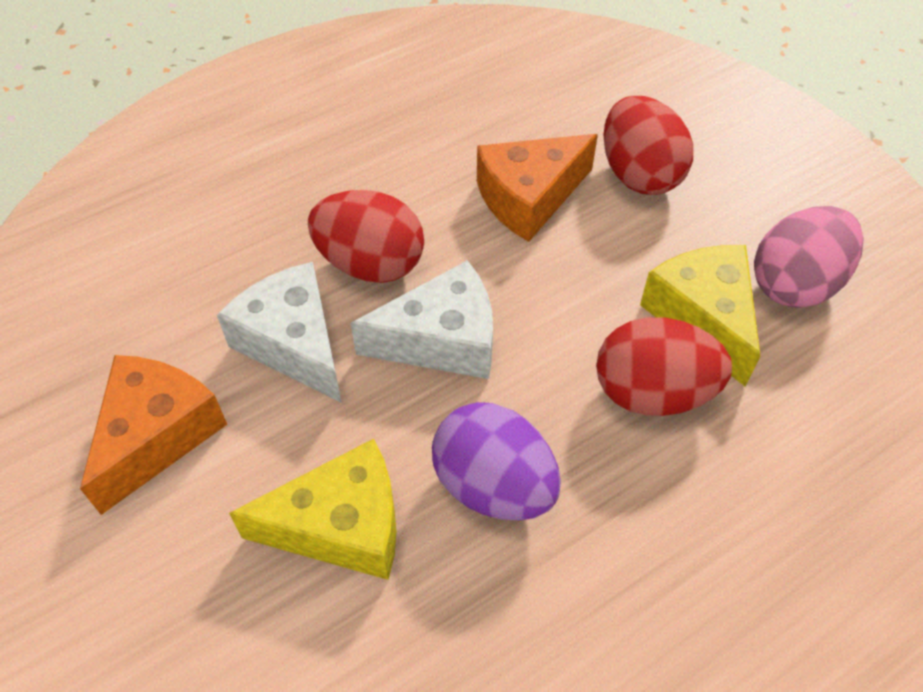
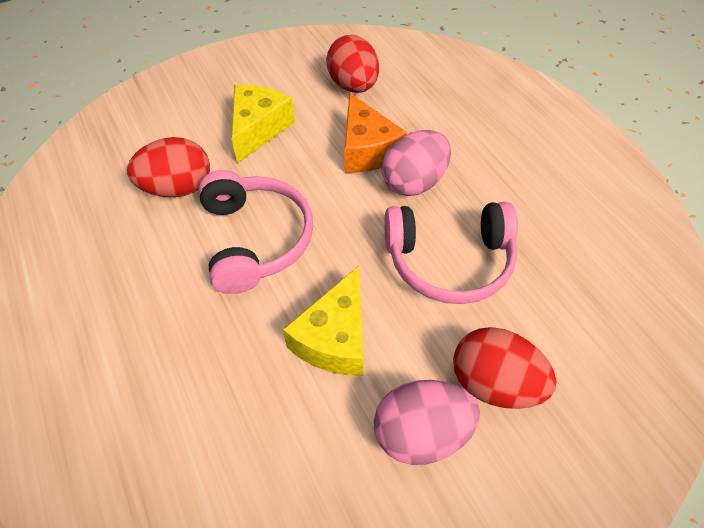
orange cheese: [80,355,227,515] [477,134,598,242] = 2 -> [344,93,407,173] = 1
pink egg: [754,206,864,308] = 1 -> [374,380,480,465] [382,130,451,196] = 2
pink headphones: none = 0 -> [199,170,313,294] [384,202,518,304] = 2
purple egg: [432,402,561,520] = 1 -> none = 0
white cheese: [217,262,342,403] [351,260,493,379] = 2 -> none = 0

